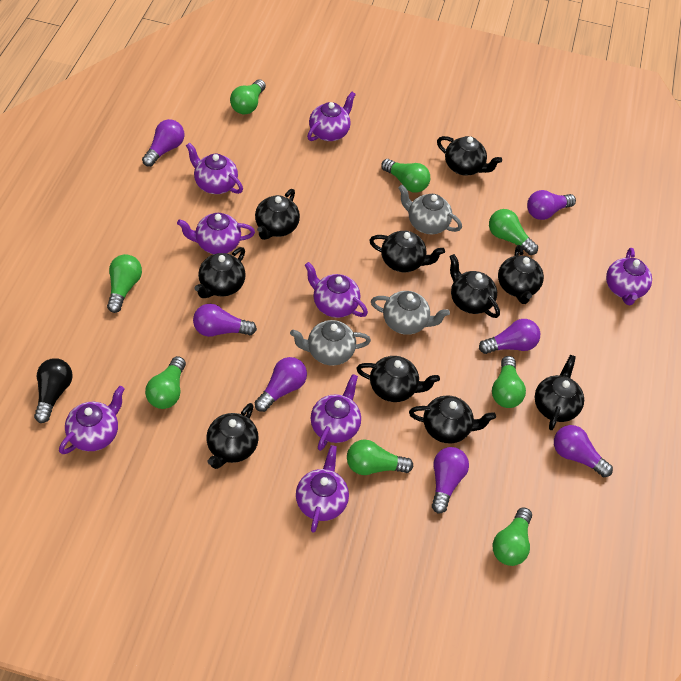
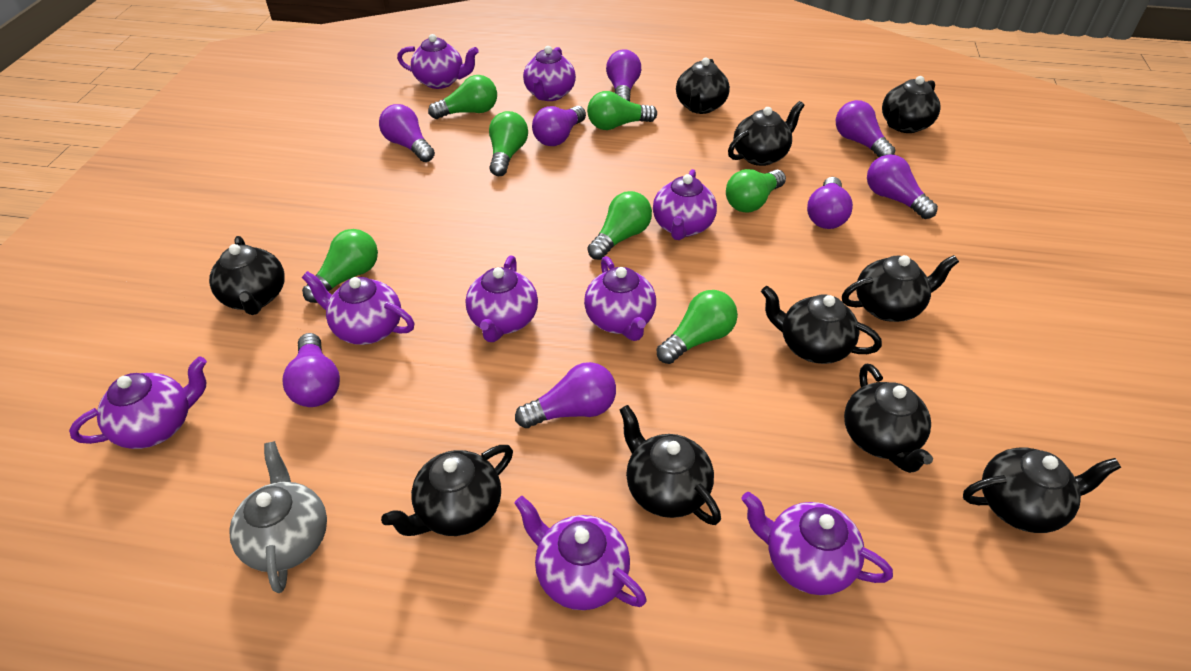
black light bulb: [34,358,73,423] = 1 -> none = 0
green light bulb: [107,254,142,313] [145,356,186,409] [230,79,266,114] [347,439,413,475] [381,159,430,193] [489,209,538,255] [492,356,526,408] [493,507,532,566] = 8 -> [302,229,378,303] [428,75,497,119] [489,111,528,176] [587,91,657,130] [587,191,652,260] [657,290,738,364] [726,169,786,213] = 7
grey teapot: [290,320,371,366] [371,291,450,335] [398,185,462,234] = 3 -> [229,441,327,593] = 1
purple light bulb: [142,119,184,167] [193,304,257,337] [255,357,307,412] [432,447,469,513] [479,319,540,354] [527,190,576,220] [554,425,613,477] = 7 -> [282,333,340,407] [379,104,435,162] [515,362,616,428] [532,106,586,146] [606,49,641,101] [807,177,853,229] [836,100,895,157] [867,155,938,219] = 8
purple teapot: [59,386,125,454] [177,213,255,254] [186,143,243,194] [296,445,349,533] [305,262,368,318] [307,92,356,141] [311,374,361,451] [606,248,652,305] = 8 -> [69,356,207,449] [302,271,414,345] [397,34,479,89] [465,255,538,342] [514,496,647,610] [523,46,576,101] [584,256,656,341] [653,169,717,240] [741,492,893,595] = 9

